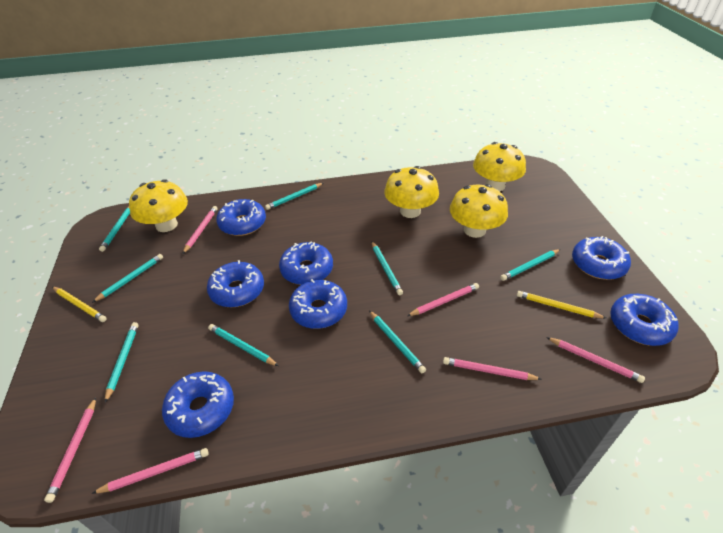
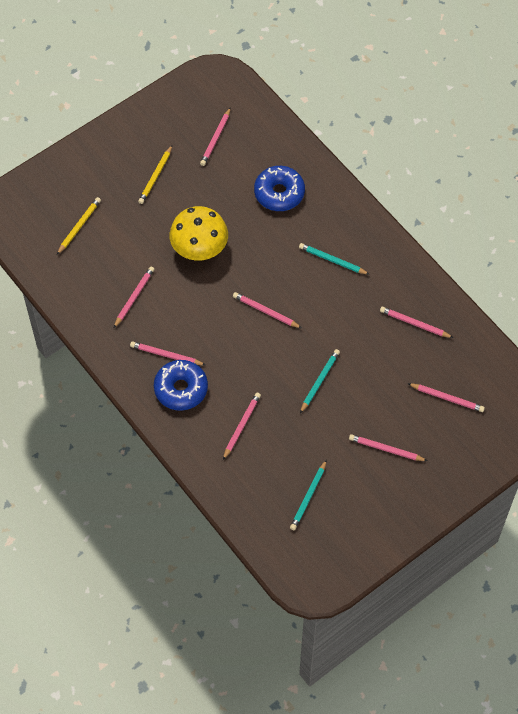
blue donut: [162,371,234,438] [207,260,264,307] [216,199,266,236] [279,241,333,285] [289,279,347,329] [572,236,631,280] [610,294,678,346] = 7 -> [154,360,208,411] [254,166,305,211] = 2
pink pencil: [44,397,96,503] [91,448,209,494] [183,206,218,254] [407,283,479,316] [443,357,541,380] [546,337,645,383] = 6 -> [114,266,155,328] [130,341,205,365] [200,107,231,166] [223,392,261,460] [233,292,302,328] [349,434,427,461] [380,307,453,338] [408,383,485,412] = 8
turquoise pencil: [92,254,163,303] [99,207,130,252] [105,322,139,403] [208,324,279,366] [265,183,323,210] [369,310,426,374] [372,242,403,295] [500,249,561,281] = 8 -> [290,459,327,530] [299,243,370,275] [300,349,340,413] = 3
yellow mushroom: [129,179,188,232] [384,166,439,218] [450,184,508,238] [473,142,526,191] = 4 -> [170,206,228,261] = 1

